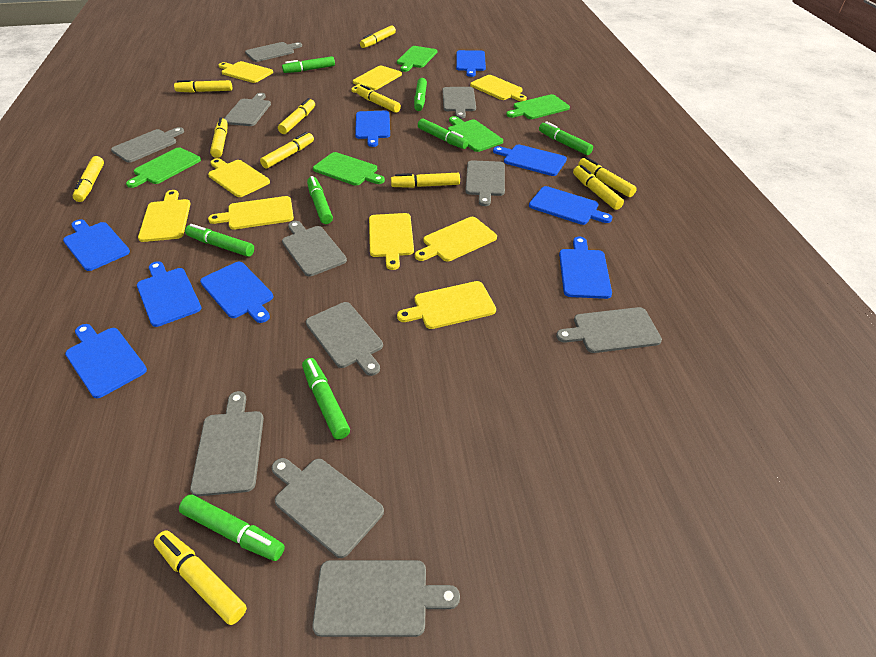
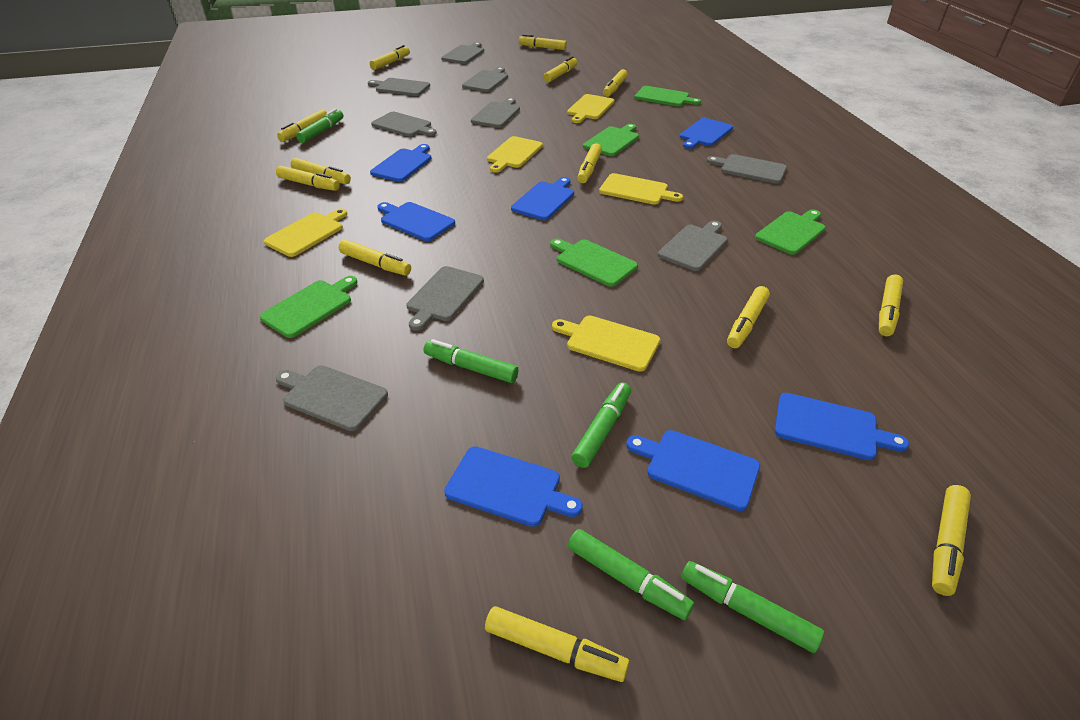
blue cutting board: [63,219,130,271] [65,324,147,398] [137,261,201,327] [200,262,273,323] [355,111,390,147] [456,50,486,77] [493,145,567,176] [529,186,612,225] [559,237,612,299] = 9 -> [370,144,432,182] [377,202,455,241] [444,446,583,527] [511,177,574,220] [626,430,760,511] [680,118,733,149] [775,393,909,460] = 7
green marker: [179,495,285,561] [185,224,254,257] [282,56,335,73] [302,358,350,439] [307,176,333,224] [414,78,427,111] [418,118,468,149] [539,121,593,155] = 8 -> [296,109,343,143] [424,339,519,383] [568,529,694,620] [571,382,631,468] [681,561,824,653] = 5
grey cutting board: [111,127,184,163] [190,391,264,496] [224,93,271,126] [245,42,302,62] [272,458,384,558] [282,221,347,277] [306,302,383,376] [312,560,460,637] [442,87,476,119] [465,160,505,206] [556,307,662,353] = 11 -> [276,365,388,431] [368,78,430,96] [371,112,437,137] [406,266,484,331] [441,42,484,64] [462,67,508,92] [471,98,520,128] [658,221,727,271] [707,154,787,184] = 9
yellow cutting board: [138,190,191,242] [208,158,270,197] [208,196,294,230] [219,61,273,83] [351,66,402,93] [369,213,414,270] [397,281,496,329] [415,217,497,261] [470,75,527,101] = 9 -> [264,208,347,257] [487,136,543,173] [552,316,660,372] [567,94,614,123] [599,173,683,205] = 5
yellow marker: [73,156,104,202] [154,531,247,625] [174,80,232,93] [210,117,228,158] [260,132,314,169] [278,98,315,134] [356,85,401,113] [360,25,396,48] [391,173,460,188] [573,165,624,210] [578,157,637,197] = 11 -> [276,166,340,191] [277,109,327,142] [291,158,351,184] [339,239,411,275] [370,45,410,70] [485,606,629,682] [519,34,567,50] [543,56,577,82] [577,143,602,183] [603,69,628,97] [727,286,770,348] [879,274,903,336] [932,485,971,596] = 13

